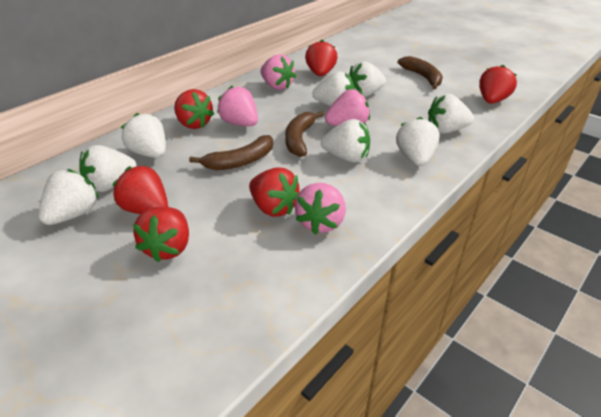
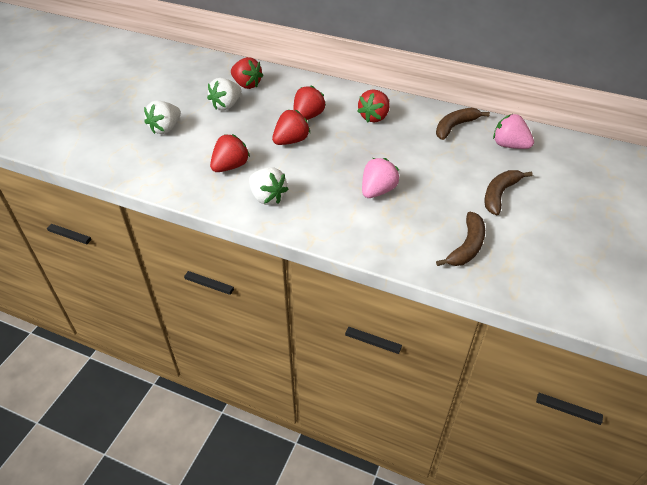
pink strawberry: [217,86,258,126] [260,54,296,90] [295,183,346,234] [325,89,370,126] = 4 -> [362,158,399,198] [493,114,534,149] = 2
red strawberry: [112,166,168,214] [133,207,189,262] [174,89,214,129] [249,167,300,217] [305,40,337,76] [479,65,517,104] = 6 -> [210,134,250,172] [231,57,264,89] [272,110,310,145] [294,85,326,120] [357,89,390,123] = 5
white strawberry: [38,169,99,225] [79,145,137,192] [121,113,166,158] [312,71,355,106] [321,119,370,162] [349,61,386,97] [396,117,440,166] [428,94,474,134] = 8 -> [144,100,181,134] [207,78,241,110] [249,167,288,205] = 3

